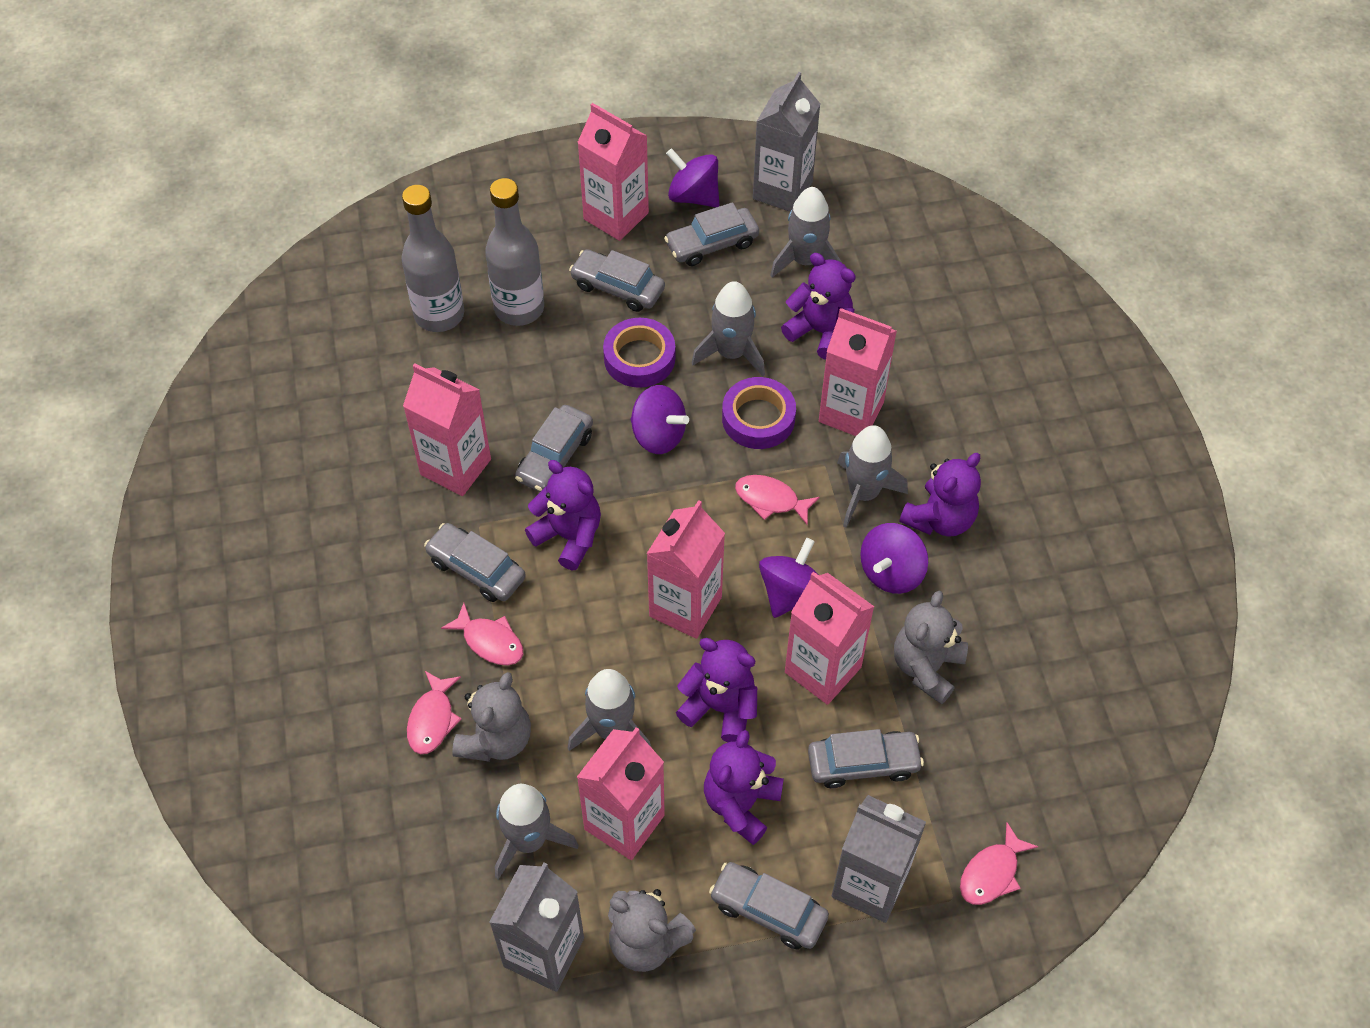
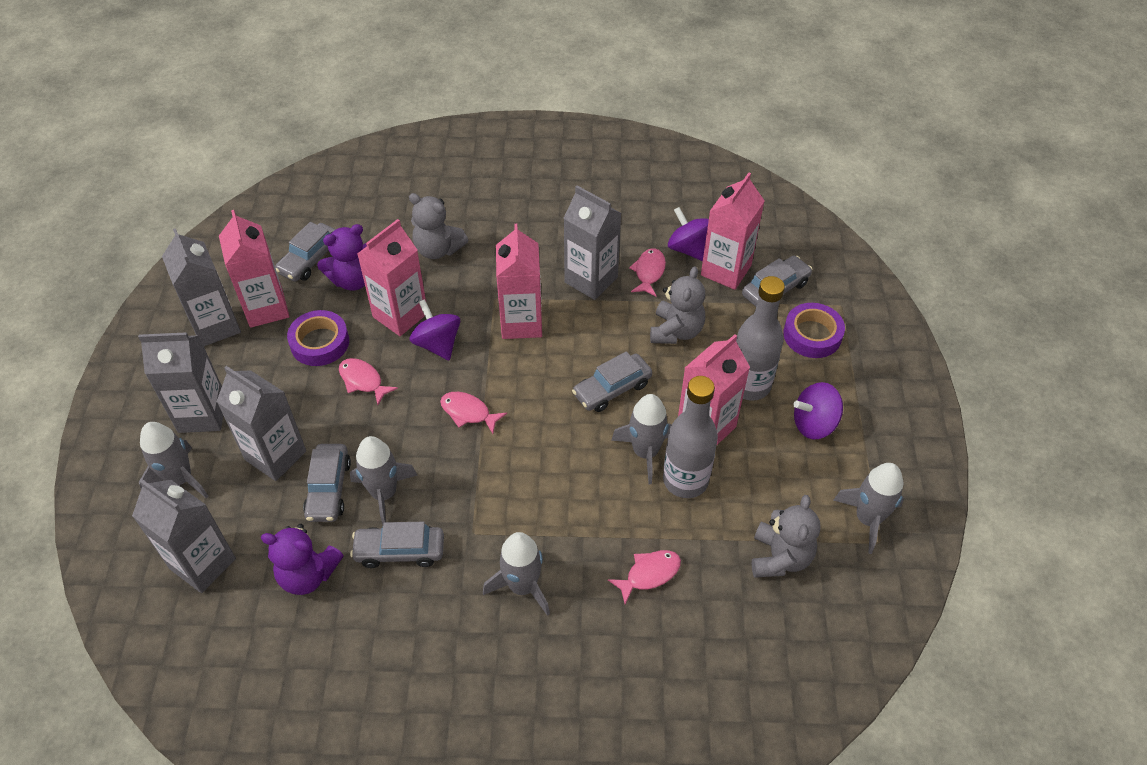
grey car: [424,523,526,602] [515,405,593,492] [569,249,665,312] [664,202,759,266] [709,862,829,950] [808,729,924,788] = 6 -> [275,222,336,281] [303,444,351,522] [350,522,444,568] [572,351,652,412] [742,256,812,307] = 5
grey carton: [489,863,584,992] [753,72,820,212] [832,795,926,923] = 3 -> [132,479,236,593] [138,332,223,433] [162,228,241,346] [216,366,306,481] [564,186,621,300] = 5
pink carton: [403,364,491,496] [577,103,649,241] [577,727,665,860] [647,500,725,639] [785,572,874,705] [819,308,897,436] = 6 -> [219,210,289,328] [357,219,426,336] [496,224,542,339] [678,334,750,446] [701,173,764,290] = 5
purple spinning top: [630,385,689,454] [666,148,720,207] [759,538,817,618] [860,523,928,594] = 4 -> [410,299,460,360] [668,207,709,261] [793,382,843,439] = 3
purple teddy bear: [525,460,601,570] [676,638,757,742] [704,730,784,845] [781,253,856,360] [899,453,981,537] = 5 -> [261,524,344,595] [317,224,367,291] = 2

